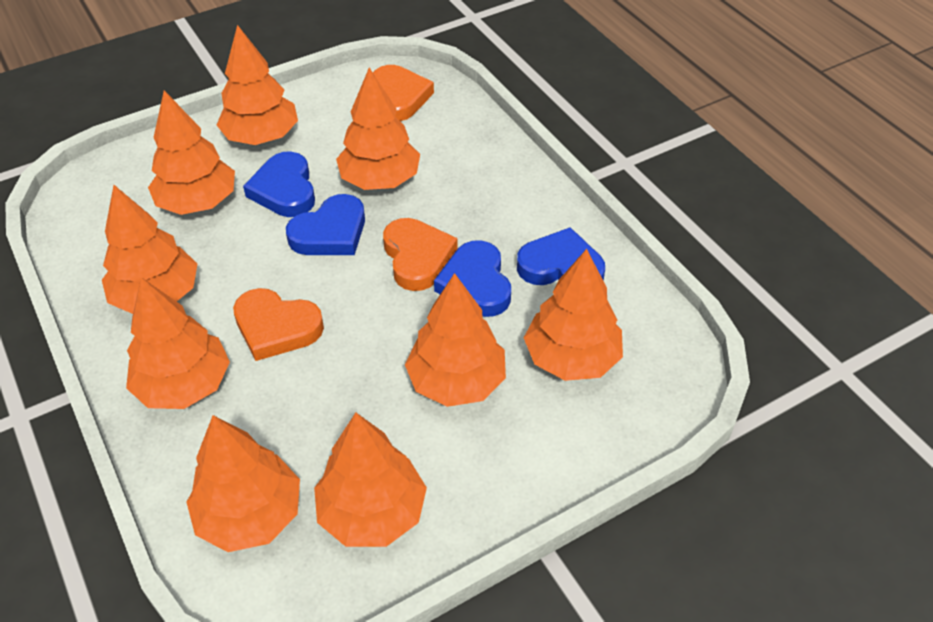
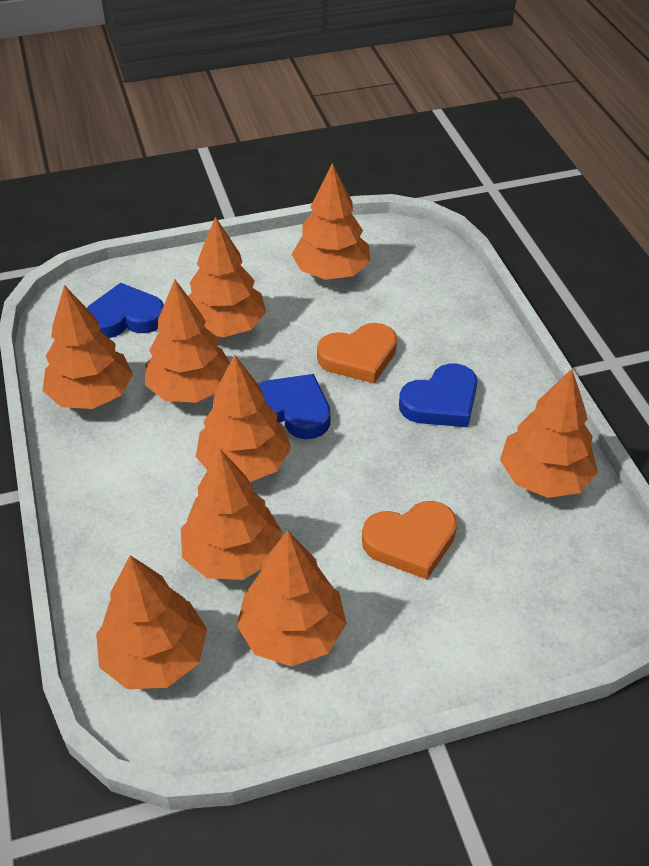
blue heart: [243,151,315,217] [286,194,365,255] [434,240,511,317] [517,227,605,285] = 4 -> [87,283,164,338] [258,374,330,439] [399,364,477,427] = 3
orange heart: [233,288,324,361] [373,65,434,121] [383,218,458,291] = 3 -> [317,323,397,384] [362,501,457,579] = 2

